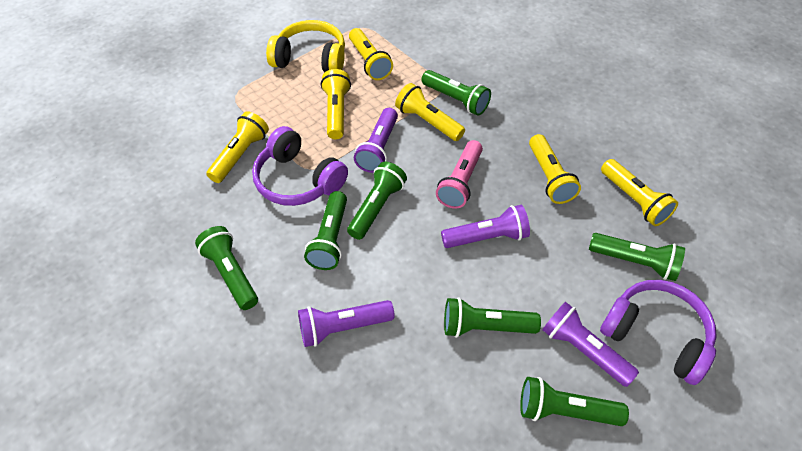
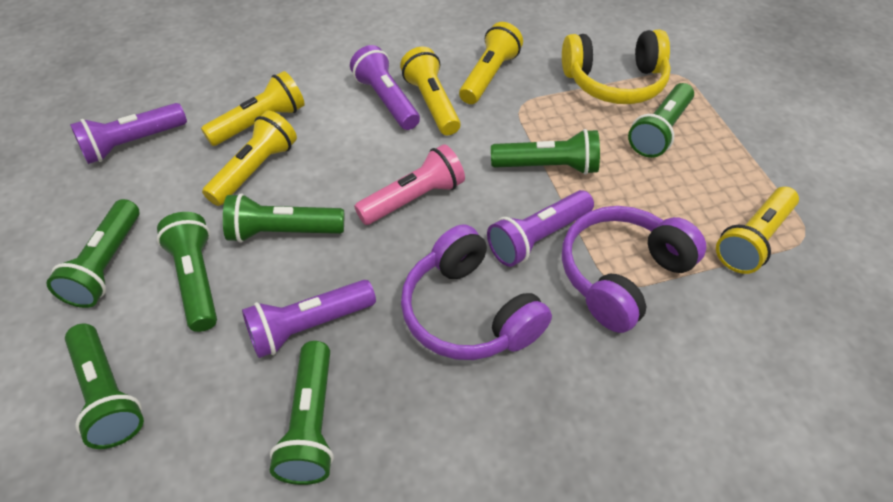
yellow flashlight: [206,111,269,183] [321,69,351,139] [349,28,393,80] [395,83,465,141] [529,134,581,204] [601,159,678,226] = 6 -> [201,71,305,146] [202,110,297,206] [400,47,461,135] [459,22,523,104] [716,187,799,274] = 5

